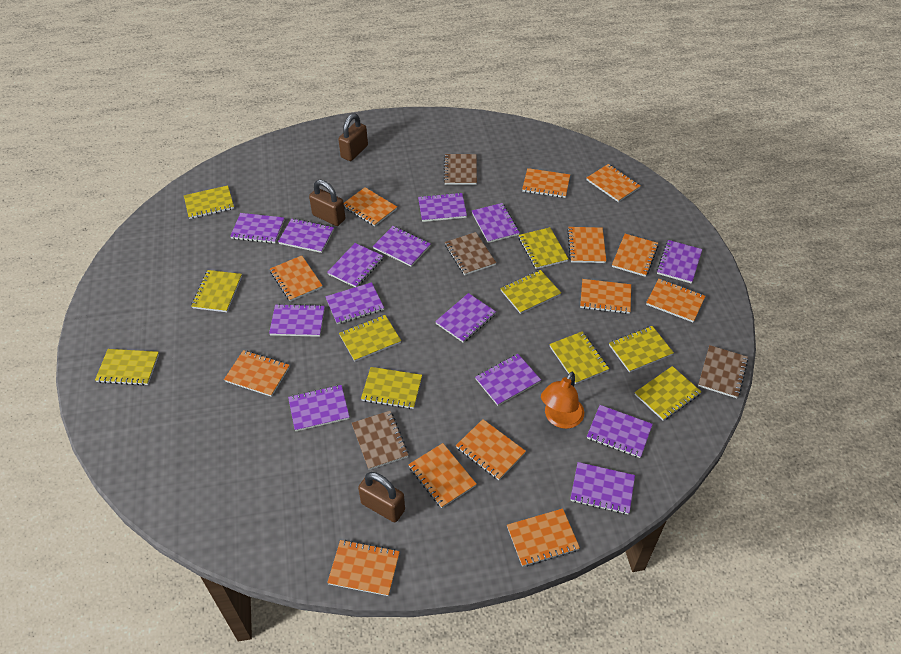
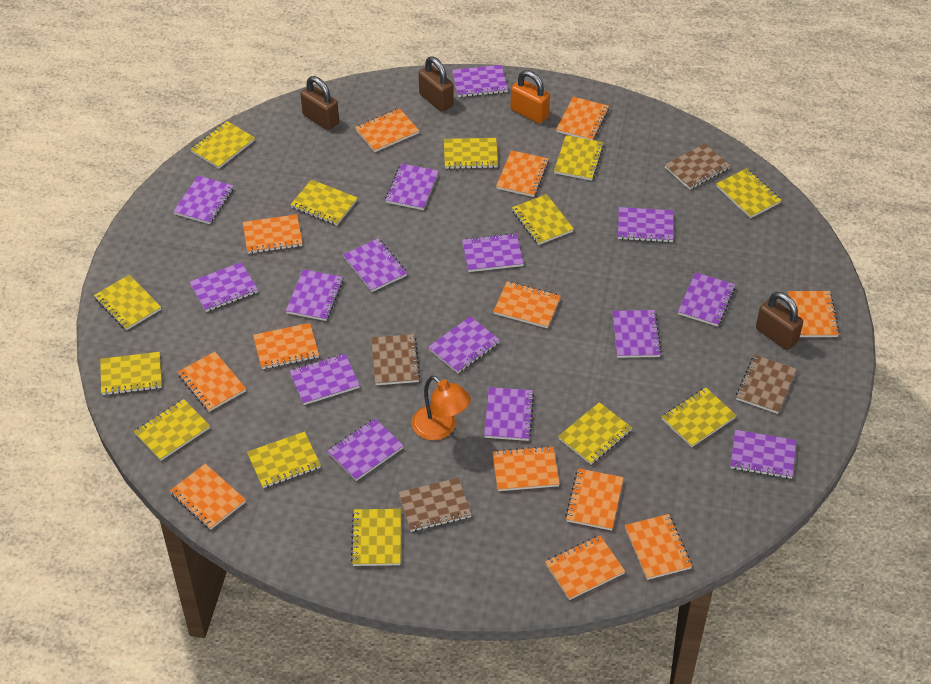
orange padlock: none = 0 -> [511,70,550,124] = 1
purple notebook: [230,213,284,244] [269,304,325,337] [278,218,334,253] [288,385,350,431] [325,282,384,324] [327,243,383,287] [373,226,431,267] [418,192,467,222] [435,293,496,343] [472,203,520,243] [475,354,541,406] [570,462,635,515] [587,405,653,458] [657,240,702,284] = 14 -> [173,176,234,224] [189,262,258,312] [286,269,343,321] [290,354,360,405] [328,418,404,481] [343,238,407,292] [385,163,439,210] [428,316,500,373] [452,65,508,97] [462,233,524,272] [484,387,534,441] [612,310,662,358] [618,207,673,243] [678,272,735,327] [730,430,797,479] = 15
yellow notebook: [95,349,159,386] [184,185,234,219] [191,270,242,312] [339,315,401,362] [361,367,422,409] [500,270,561,314] [519,227,568,269] [549,332,609,384] [609,326,674,373] [635,366,701,421] = 10 -> [94,275,161,330] [100,352,162,395] [134,399,210,461] [191,121,255,168] [247,431,321,488] [291,180,358,225] [351,509,401,566] [444,138,498,169] [512,194,574,245] [554,135,604,181] [558,402,632,464] [662,388,737,447] [716,168,782,218] = 13

